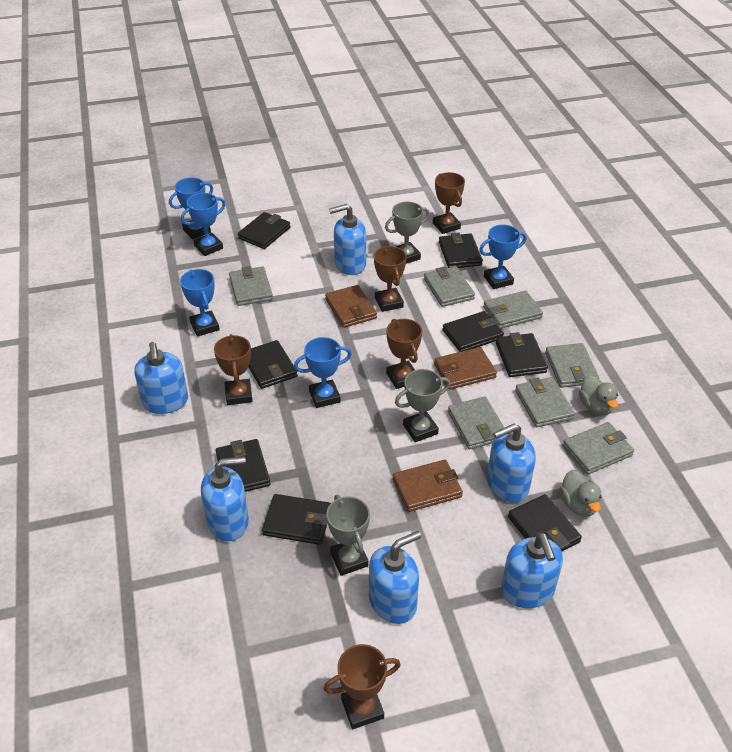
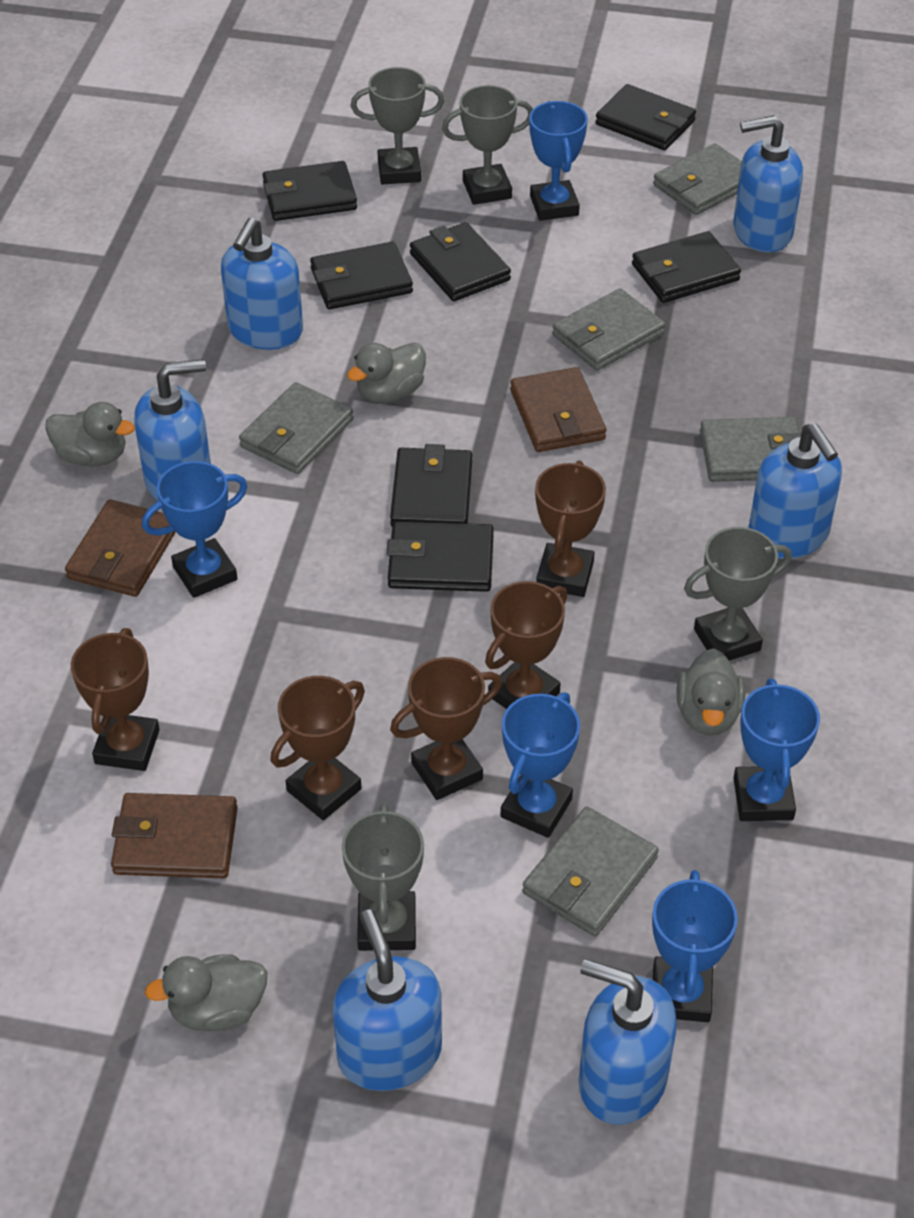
black wallet: [215,439,270,492] [238,212,290,249] [248,340,297,389] [262,494,331,545] [439,233,483,268] [442,311,504,352] [496,332,548,377] [508,494,582,551] = 8 -> [263,161,357,221] [310,242,413,309] [386,521,494,592] [390,444,472,527] [410,222,511,301] [595,84,696,150] [632,231,741,303] = 7
grey duck: [559,470,602,517] [579,375,618,415] = 2 -> [45,402,135,467] [145,954,267,1031] [347,342,426,403] [676,648,745,735] = 4
grey trophy: [326,495,370,576] [385,202,430,264] [395,369,450,442] = 3 -> [342,803,424,951] [351,67,444,184] [442,85,533,205] [684,527,792,661] = 4
grey wallet: [229,266,273,306] [424,266,475,307] [448,397,504,449] [483,291,543,329] [515,377,575,427] [545,343,599,388] [563,422,634,474] = 7 -> [239,382,353,474] [522,807,659,936] [552,288,666,371] [653,143,742,215] [700,417,801,482] = 5

